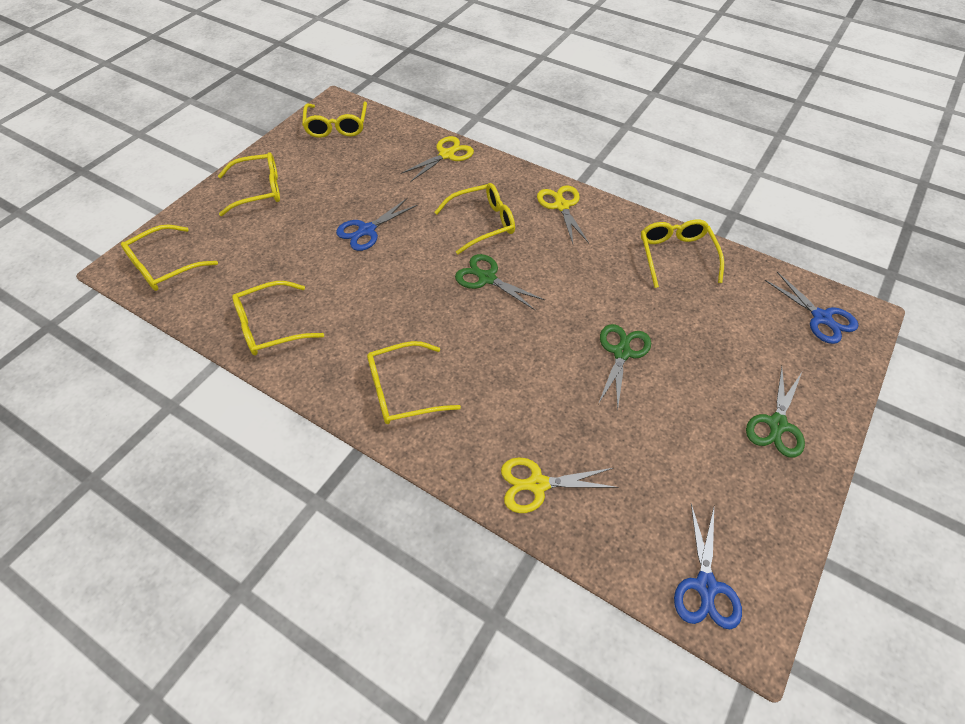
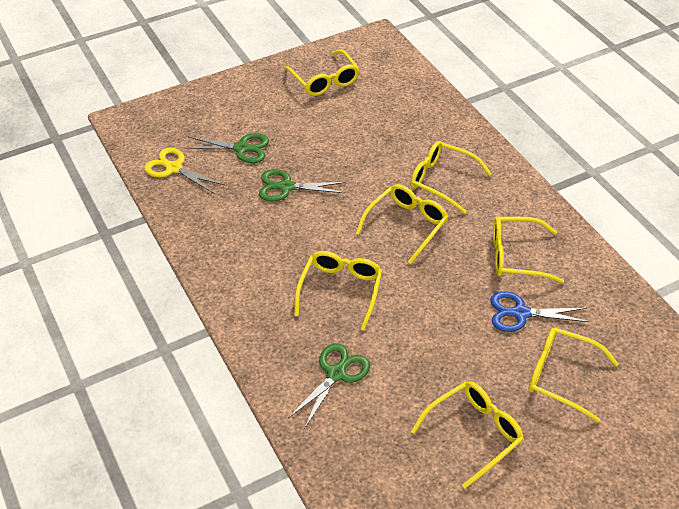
blue scissors: [336,198,418,251] [674,504,742,629] [765,272,858,344] = 3 -> [491,292,589,332] = 1
yellow scissors: [400,136,474,182] [501,457,618,513] [537,185,589,244] = 3 -> [144,148,225,194] = 1

